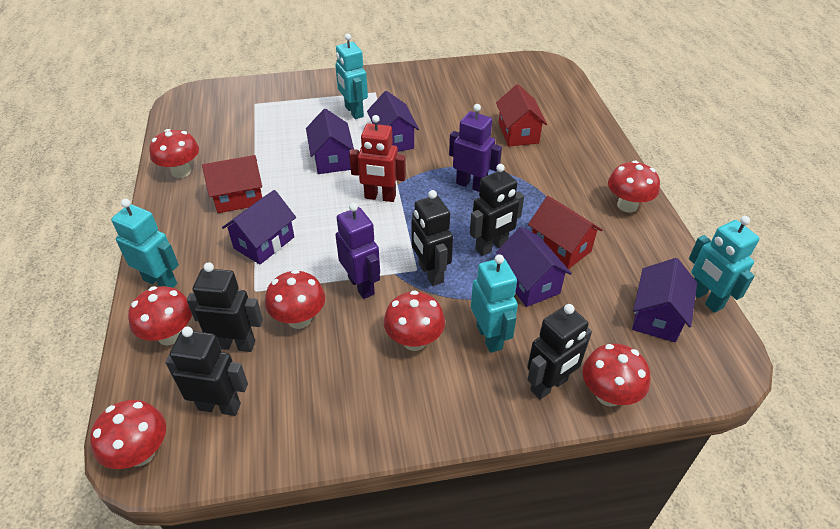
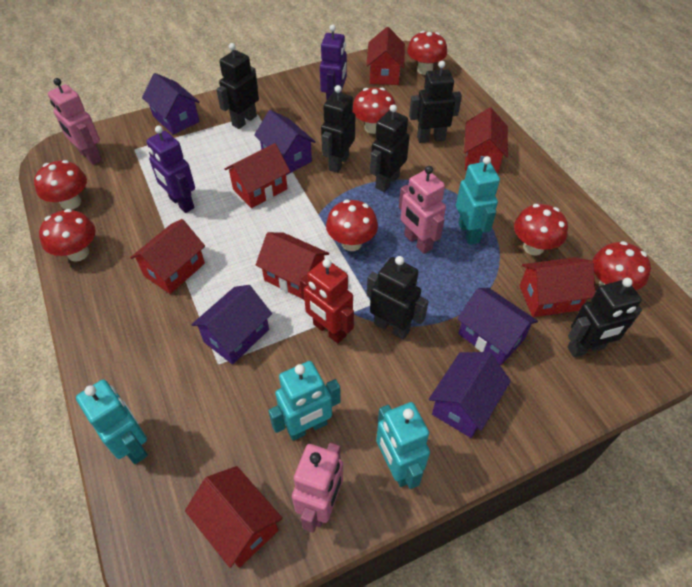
black robot: [165,327,248,416] [187,262,263,352] [411,190,453,286] [470,164,524,256] [527,304,592,400] = 5 -> [216,43,259,129] [321,85,355,173] [367,256,429,340] [370,104,410,192] [409,61,462,143] [567,278,642,357] = 6
pink robot: none = 0 -> [48,78,102,165] [292,443,343,533] [399,166,446,254] = 3
red house: [202,155,262,213] [496,84,547,146] [528,196,603,269] = 3 -> [130,219,205,294] [185,466,283,568] [224,143,290,208] [256,232,329,299] [366,27,405,85] [464,108,508,174] [520,257,595,317] = 7

